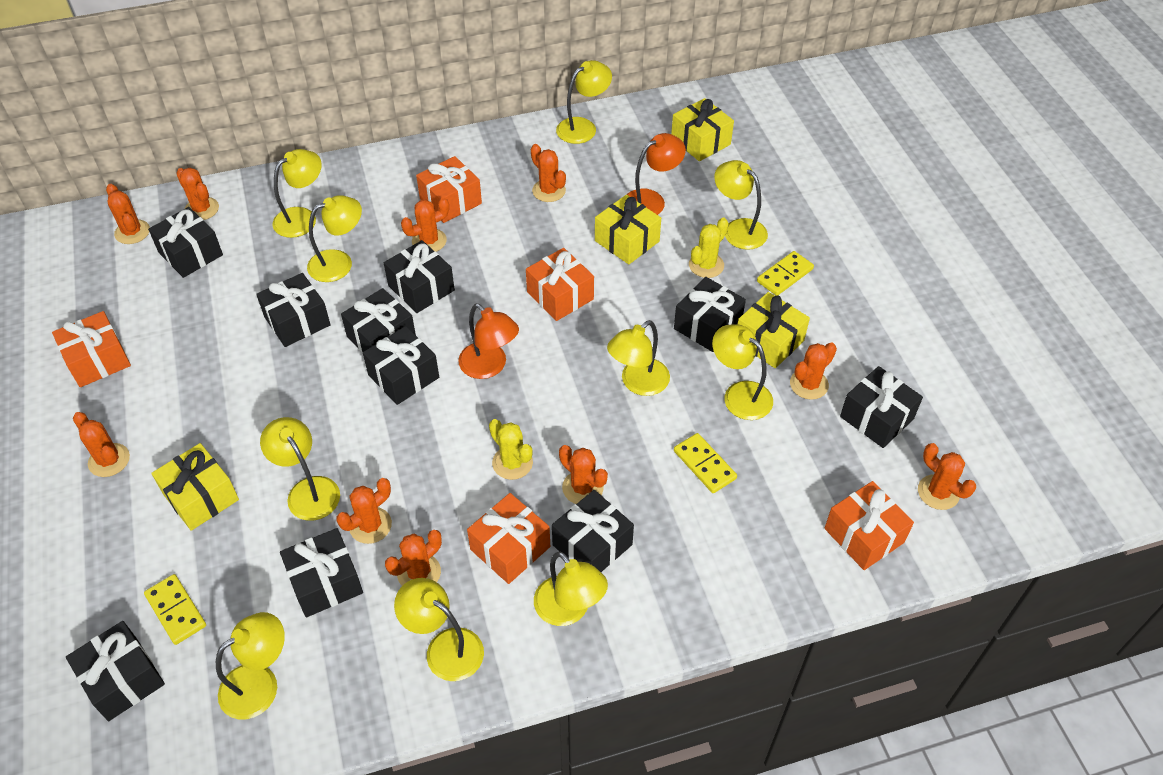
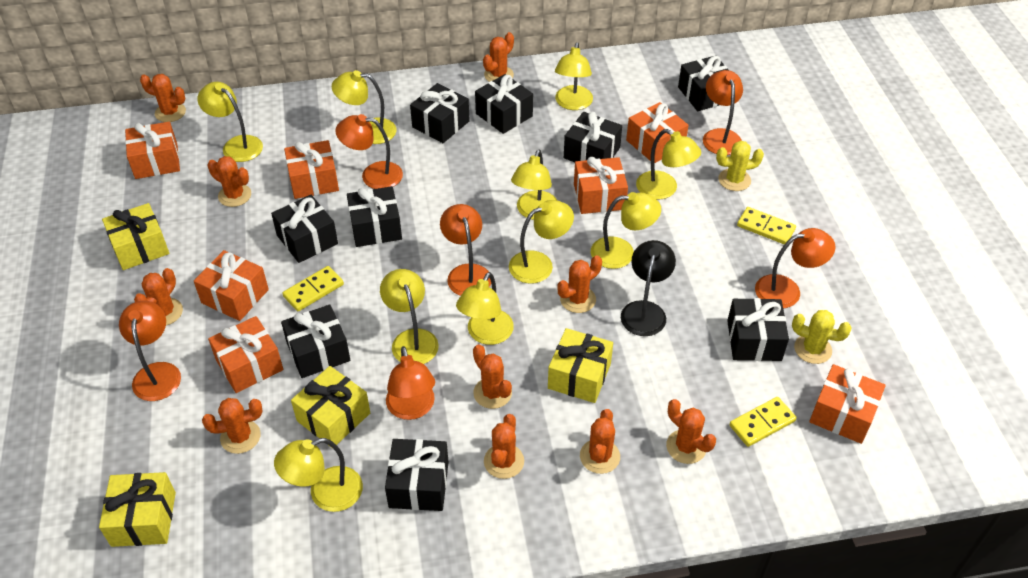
black gift: [66,621,165,721] [148,207,223,278] [256,273,331,347] [280,528,363,617] [341,288,416,352] [363,326,439,405] [384,240,455,313] [552,490,634,572] [674,277,746,352] [840,366,923,448] = 10 -> [271,195,338,263] [281,305,350,378] [347,186,402,247] [385,439,449,511] [410,83,470,143] [475,74,533,134] [564,112,622,162] [678,55,728,111] [727,298,789,361] = 9
black lamp: none = 0 -> [621,240,676,336] = 1
orange gift: [52,311,131,387] [416,156,482,223] [467,493,550,584] [526,248,594,321] [824,481,914,570] = 5 -> [125,122,180,179] [194,250,269,321] [208,316,283,393] [284,140,339,199] [574,157,628,214] [626,102,689,163] [809,364,886,444] = 7
orange lamp: [458,304,519,379] [626,133,686,215] = 2 -> [119,301,181,401] [335,114,403,189] [386,346,435,420] [440,204,491,296] [703,70,743,155] [755,228,835,308] = 6

